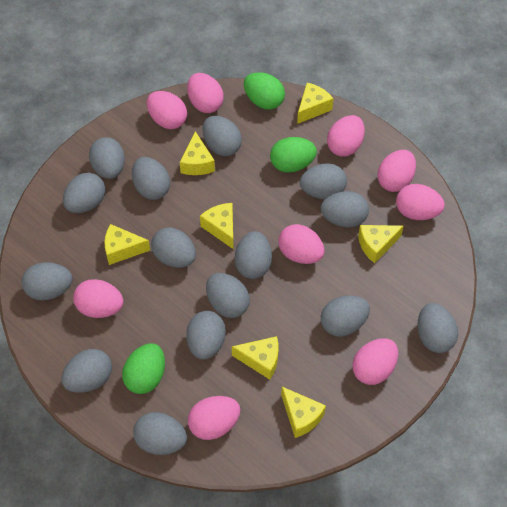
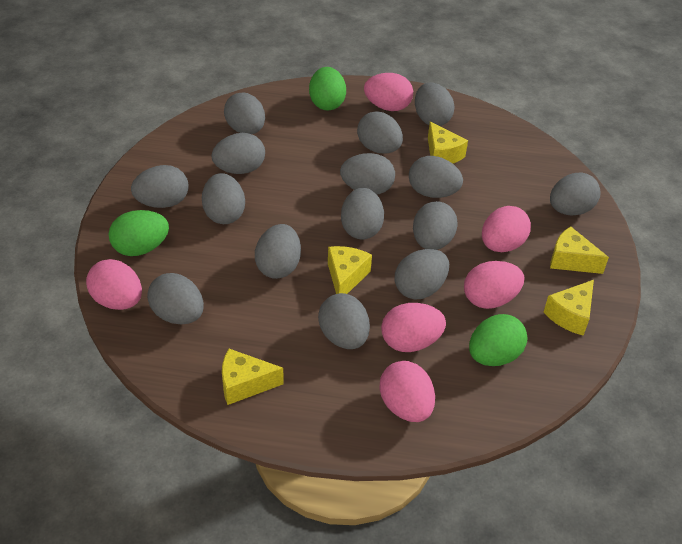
pink egg: [73,279,124,318] [147,91,187,129] [187,73,224,113] [188,396,241,440] [278,224,324,264] [327,115,365,157] [352,338,398,385] [377,150,416,192] [396,184,445,220] = 9 -> [86,259,142,310] [364,73,413,111] [379,361,435,422] [381,303,446,352] [464,261,525,309] [482,206,531,252] = 6
yellow cheese: [104,224,150,265] [180,131,215,175] [200,203,233,249] [232,336,278,380] [281,387,326,438] [297,83,334,124] [358,225,404,263] = 7 -> [222,349,284,405] [328,246,372,294] [428,121,468,164] [544,280,594,336] [550,227,609,274] = 5

